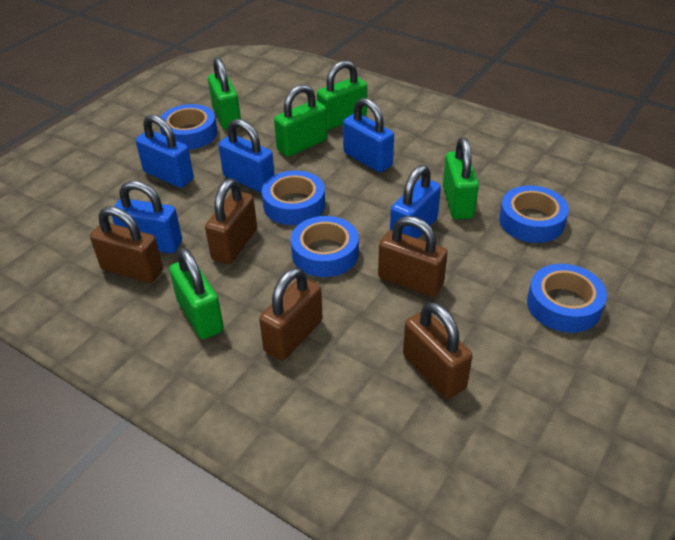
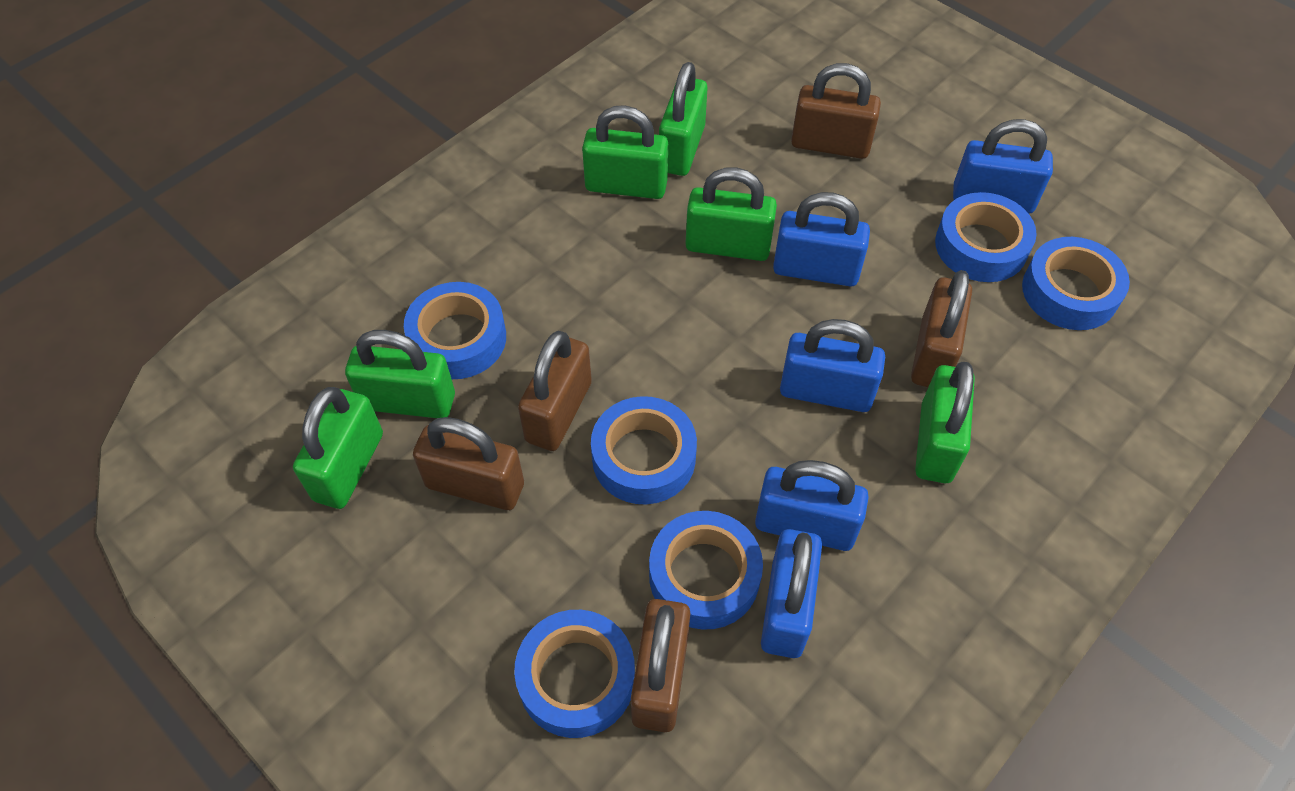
blue tape: [160,104,217,150] [262,171,325,225] [291,216,359,277] [499,185,569,243] [527,264,607,333] = 5 -> [404,282,506,379] [514,610,635,738] [591,396,697,504] [649,511,763,630] [935,192,1037,282] [1022,237,1130,330] = 6
green padlock: [169,248,224,339] [208,57,241,130] [274,84,327,157] [317,60,367,130] [443,137,479,219] = 5 -> [293,387,383,509] [345,330,455,418] [582,105,668,199] [659,62,708,176] [685,167,777,261] [915,362,975,483] = 6

